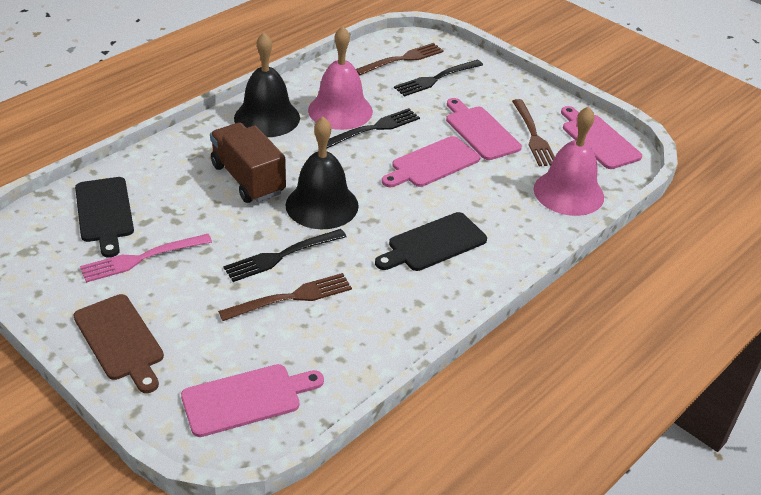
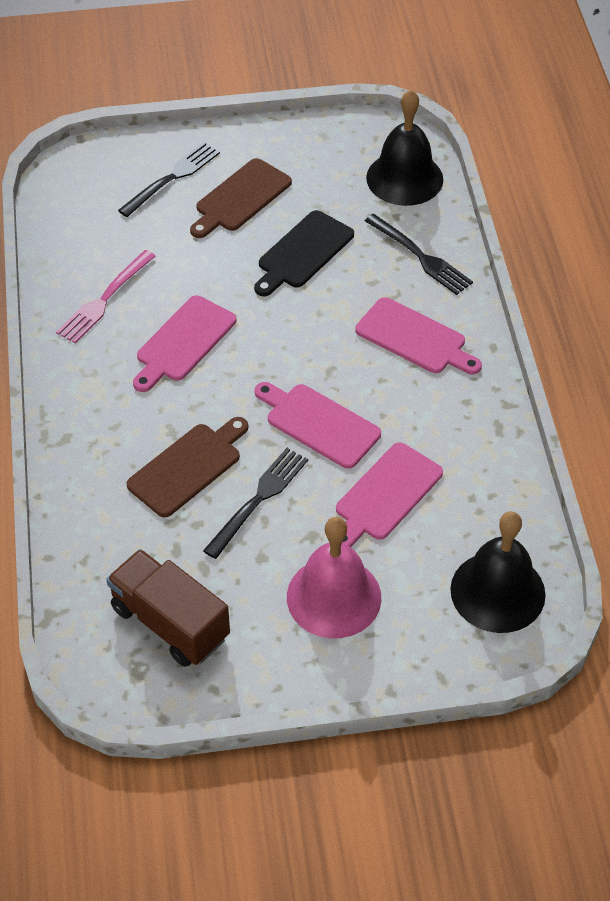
black cutting board: [75,177,134,258] [375,212,487,271] = 2 -> [254,210,354,296] = 1
brown cutting board: [73,294,164,393] = 1 -> [127,417,248,517] [190,158,292,238] = 2
brown fork: [218,273,352,321] [356,43,444,75] [512,99,555,166] = 3 -> none = 0
pink bell: [308,26,373,130] [534,106,604,216] = 2 -> [287,517,381,638] = 1

